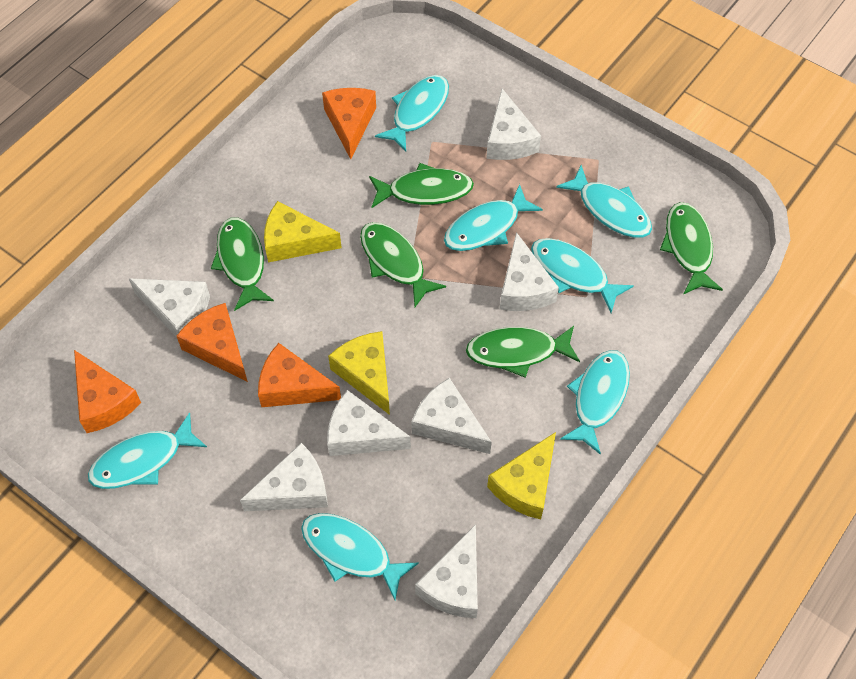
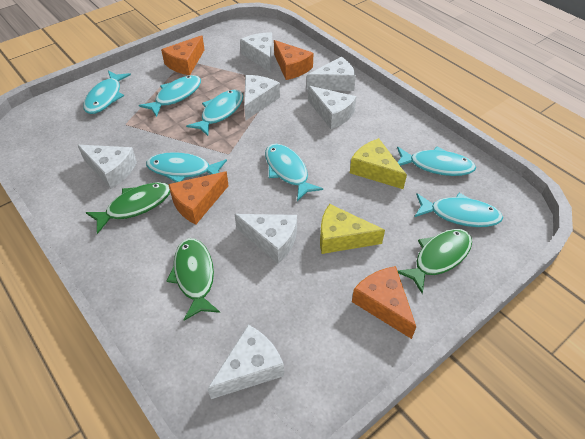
green fish: [211,218,274,311] [360,222,446,307] [369,163,474,208] [466,326,580,378] [660,202,723,294] = 5 -> [85,182,170,234] [167,238,220,321] [397,229,472,294] = 3
yellow cheese: [264,201,342,262] [328,331,390,415] [487,432,556,520] = 3 -> [320,204,385,254] [350,138,407,189] = 2

